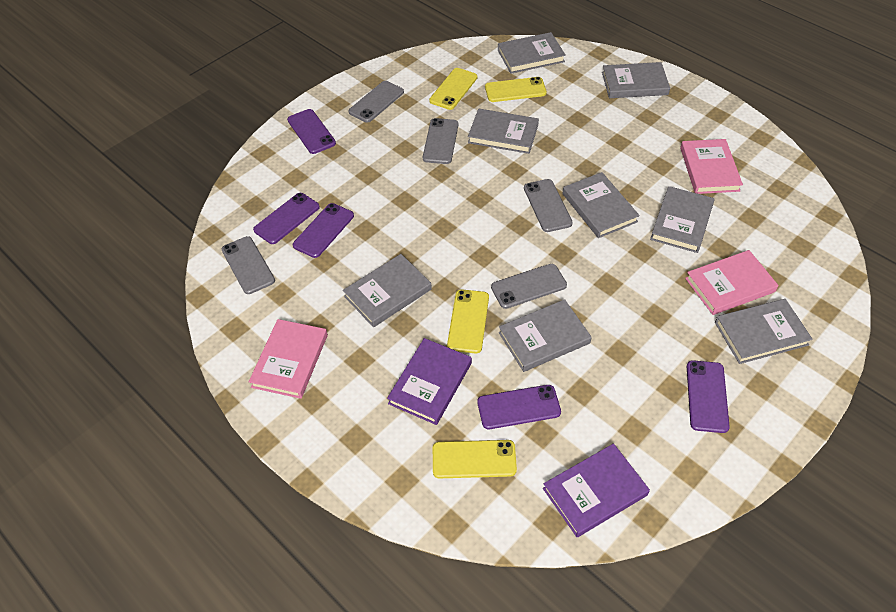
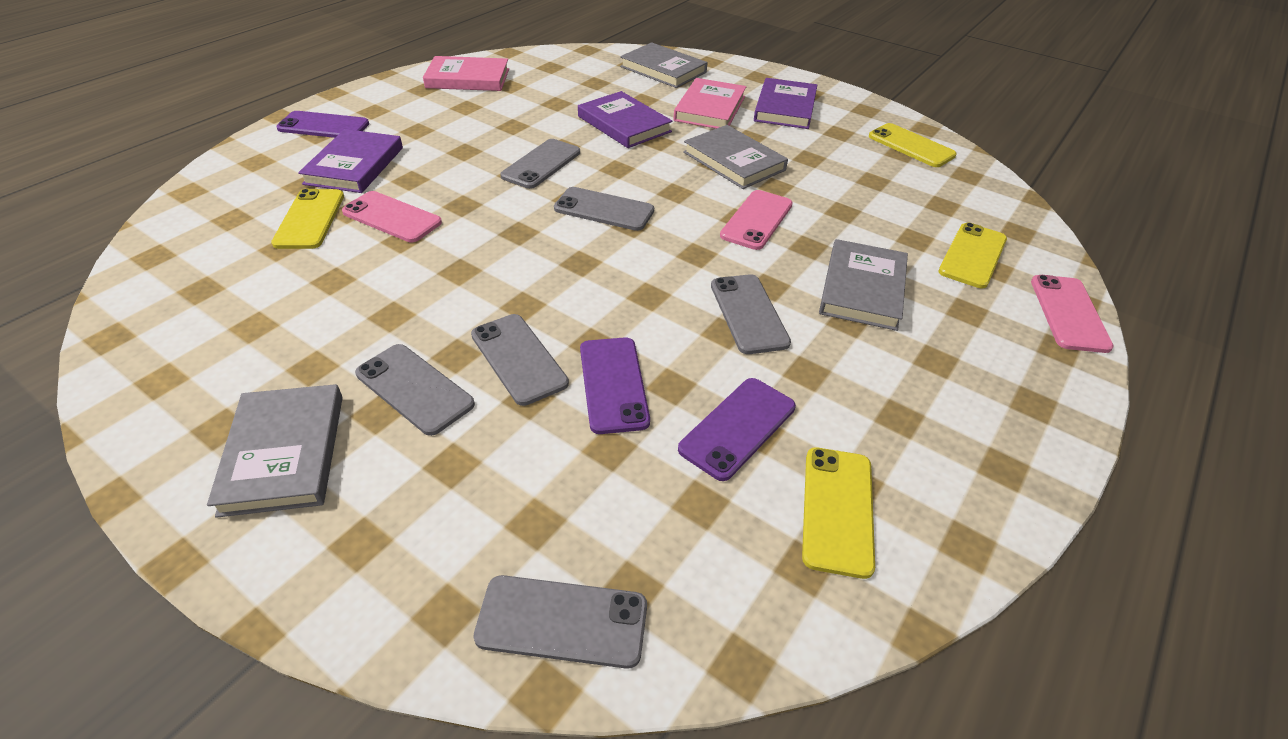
grey book: [343,254,432,327] [468,109,539,154] [498,32,566,74] [499,299,592,372] [562,172,640,238] [602,62,670,98] [650,186,715,253] [715,299,813,364] = 8 -> [207,384,343,518] [620,42,708,88] [683,125,788,189] [819,239,908,331] = 4
grey phone: [222,236,275,294] [349,81,404,123] [423,118,458,164] [491,264,567,309] [524,179,573,232] = 5 -> [355,344,475,436] [471,314,569,406] [473,575,647,669] [500,139,580,189] [554,187,654,231] [711,274,791,354] = 6
pink book: [249,319,328,399] [680,139,743,194] [685,250,779,315] = 3 -> [423,56,509,91] [673,78,746,129] = 2
pink phone: none = 0 -> [342,191,442,242] [720,190,793,250] [1031,275,1114,353] = 3
purple book: [387,338,472,425] [543,443,650,537] = 2 -> [298,129,403,193] [578,91,672,148] [754,78,817,129] = 3
purple phone: [253,193,320,244] [287,109,336,154] [293,203,354,258] [477,385,561,429] [687,360,730,433] = 5 -> [276,111,369,138] [580,337,650,434] [678,378,796,481] = 3

